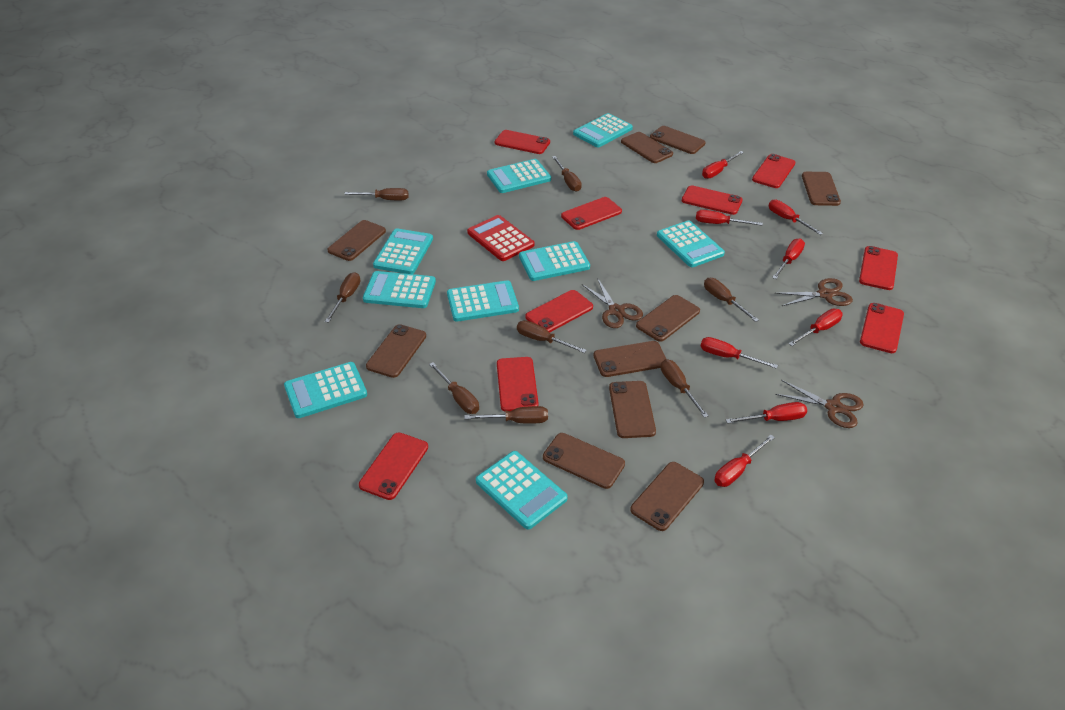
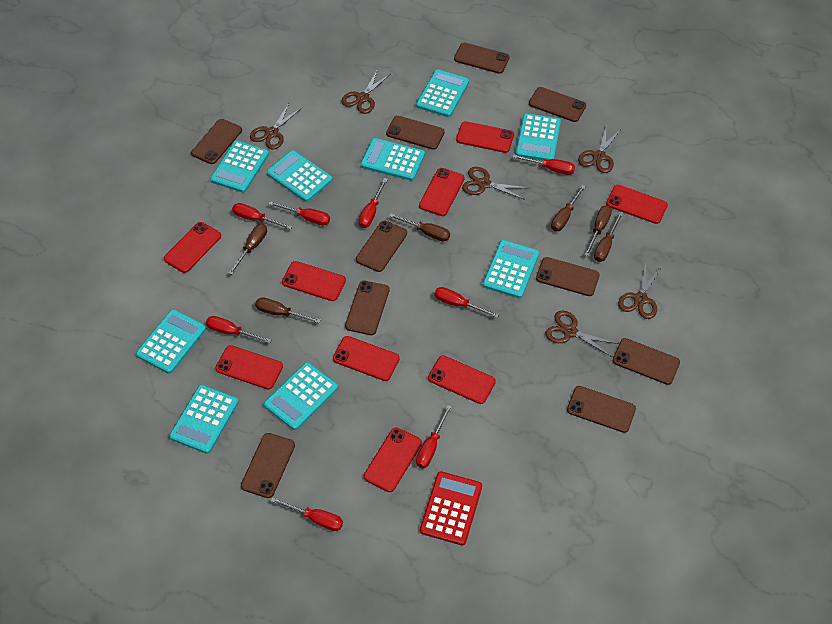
brown scissors: [582,278,643,328] [775,278,853,306] [775,380,864,428] = 3 -> [250,103,302,149] [341,69,391,114] [462,167,528,200] [545,310,619,357] [578,127,622,173] [618,262,663,319] = 6
brown screwdriver: [325,272,360,323] [344,188,409,200] [429,362,479,414] [464,406,548,424] [517,320,587,353] [552,156,582,192] [661,359,708,418] [704,278,759,322] = 8 -> [228,224,267,275] [255,297,321,323] [389,214,450,241] [551,185,586,231] [585,205,612,256] [594,212,623,262] = 6

